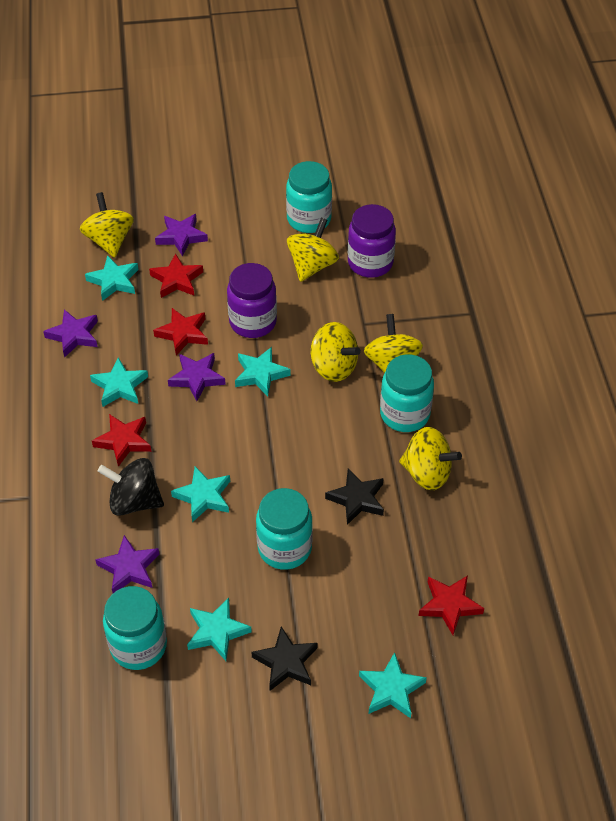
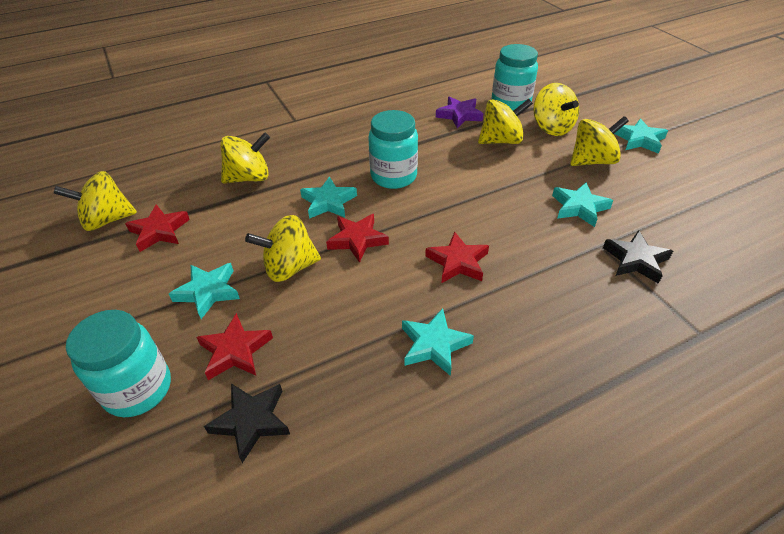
black spinning top: [98,458,164,516] = 1 -> none = 0
purple jar: [227,263,277,338] [348,204,396,278] = 2 -> none = 0
purple star: [43,309,98,358] [95,535,159,593] [155,214,208,257] [168,353,226,401] = 4 -> [436,97,483,128] = 1
turquoise jar: [103,586,167,670] [256,488,313,570] [286,161,332,233] [380,354,434,432] = 4 -> [66,310,171,417] [368,110,418,189] [492,44,538,111] = 3
turquoise star: [85,255,139,301] [90,357,148,407] [171,466,230,523] [187,598,252,661] [235,347,291,397] [359,652,427,718] = 6 -> [169,263,240,319] [300,176,357,219] [402,308,474,376] [552,182,613,227] [614,118,668,154] = 5
yellow spinning top: [80,192,134,258] [287,218,339,282] [310,322,361,382] [364,314,423,373] [399,427,462,490] = 5 -> [54,171,137,231] [220,133,270,184] [245,215,321,282] [478,98,533,144] [533,83,579,136] [570,116,629,166] = 6

